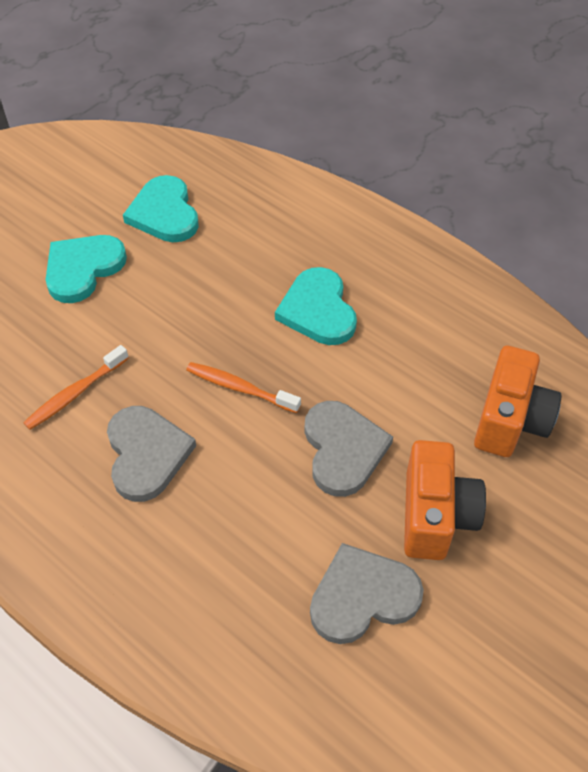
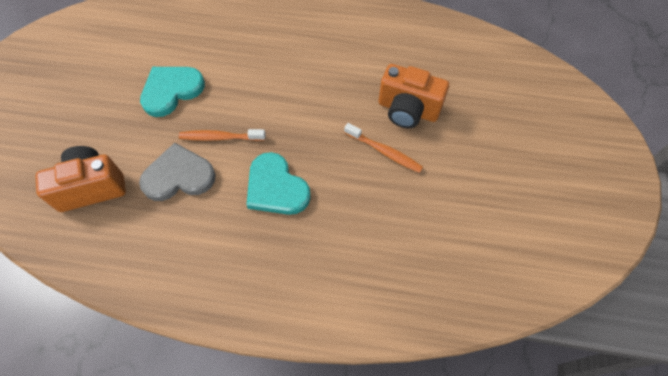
grey heart: [107,406,196,502] [304,401,393,497] [310,543,424,644] = 3 -> [139,143,216,201] = 1
turquoise heart: [46,235,127,303] [123,175,199,242] [275,267,357,345] = 3 -> [140,67,205,117] [246,152,311,215] = 2

